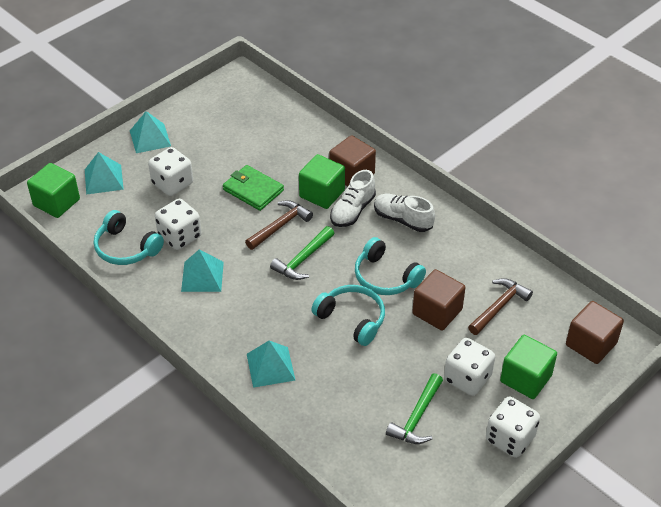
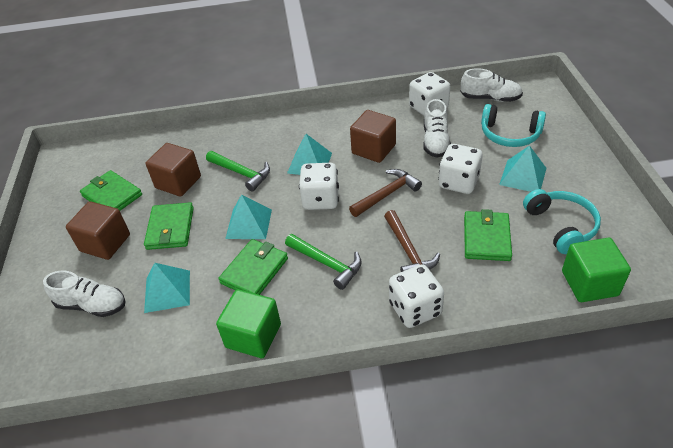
green cube: [27,163,80,218] [299,154,345,209] [500,335,557,399] = 3 -> [216,289,281,358] [562,238,631,302] = 2
green wallet: [223,165,284,211] = 1 -> [80,170,142,211] [144,202,194,250] [218,239,288,295] [464,209,512,261] = 4
turquoise headphones: [94,210,164,265] [311,285,385,346] [355,237,426,295] = 3 -> [481,104,546,147] [523,189,601,254] = 2
white shoe: [330,170,376,227] [374,194,435,232] = 2 -> [43,271,126,317] [423,99,451,158] [461,68,523,102] = 3

